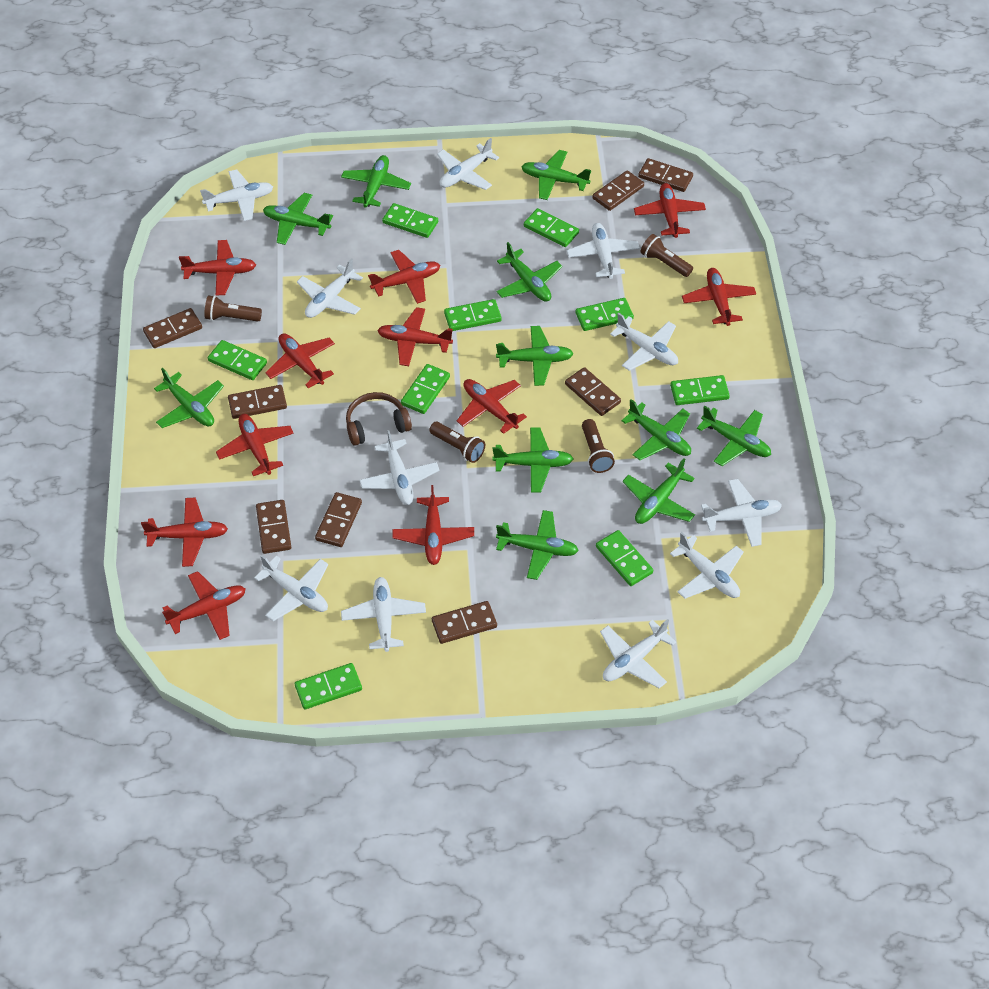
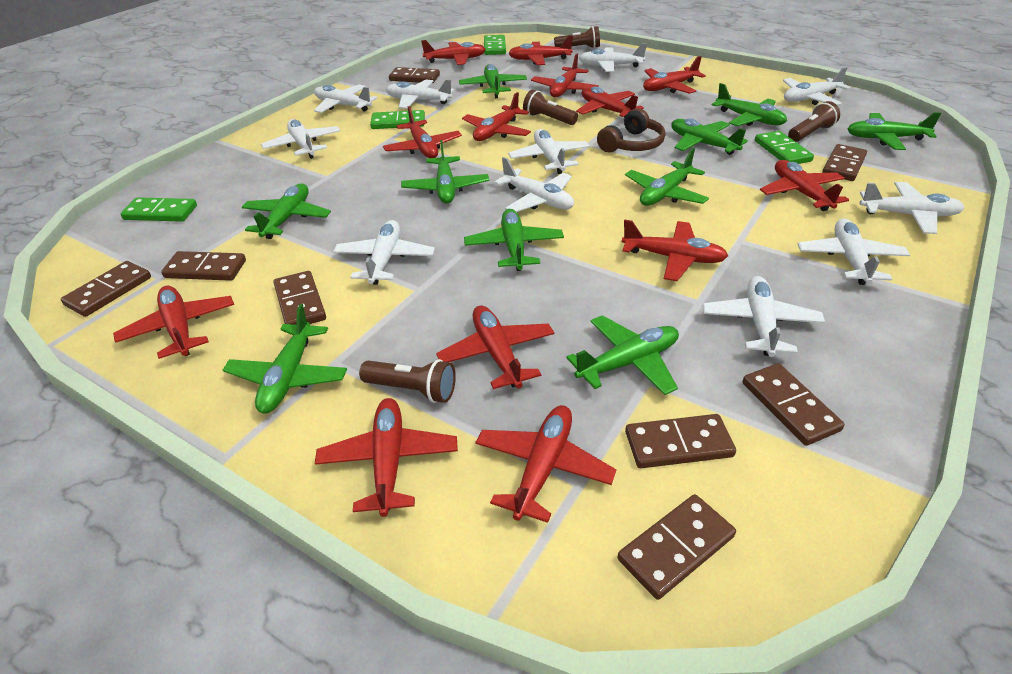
green domino: [208,340,267,380] [295,663,362,709] [382,203,438,238] [401,364,450,414] [444,299,502,331] [524,208,579,247] [576,298,634,331] [596,530,653,586] [670,375,730,405] = 9 -> [121,197,197,222] [370,110,425,129] [484,35,506,55] [755,131,814,164] = 4
green plane: [154,368,224,428] [263,193,333,245] [341,155,411,208] [493,427,573,492] [496,326,574,386] [496,510,579,580] [497,242,562,302] [521,150,591,200] [622,399,691,460] [623,458,695,524] [697,406,771,466] = 11 -> [223,304,347,413] [242,184,331,239] [401,140,489,204] [459,64,527,98] [464,209,564,271] [566,315,679,395] [625,148,709,206] [671,118,748,155] [712,83,787,126] [847,112,941,150] = 10
red plane: [141,497,228,567] [162,571,246,640] [179,240,256,296] [216,414,294,476] [265,333,335,388] [368,250,440,304] [377,307,453,366] [392,485,474,565] [457,379,527,434] [634,183,706,238] [682,268,756,326] = 11 -> [113,285,234,359] [315,398,458,517] [383,106,462,158] [421,40,486,65] [436,305,554,389] [462,92,531,141] [475,405,616,523] [509,36,573,65] [531,54,599,97] [576,87,644,118] [622,219,728,281] [643,56,706,94] [760,160,849,211] = 13

